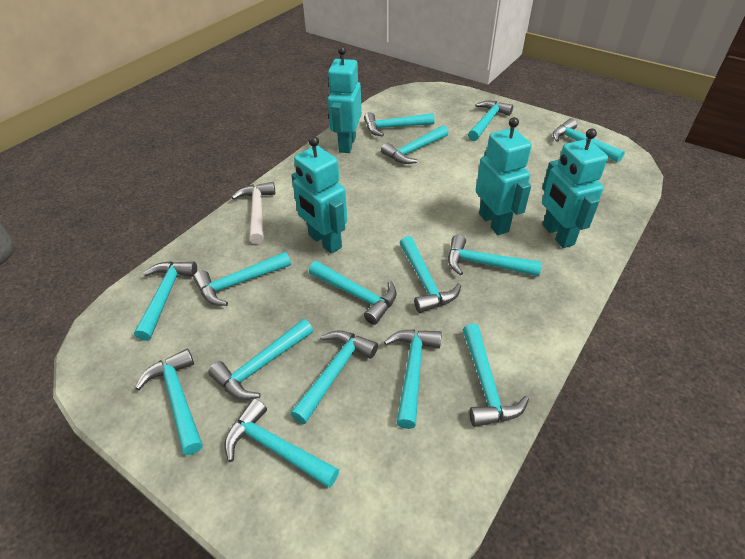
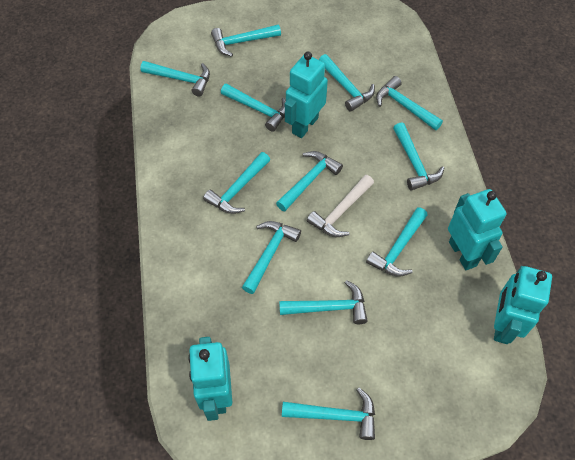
turquoise hammer: [134,261,197,341] [135,349,203,455] [193,252,291,306] [208,319,313,400] [224,398,339,488] [290,330,378,424] [309,261,397,325] [364,112,435,137] [381,125,449,164] [384,329,442,429] [400,236,461,313] [448,235,542,276] [463,324,529,427] [468,101,513,141] [553,118,625,162] = 15 -> [140,61,210,97] [203,152,270,214] [211,24,281,57] [221,83,286,132] [242,221,301,294] [276,151,343,211] [279,280,368,324] [282,387,375,440] [319,54,375,112] [366,207,428,277] [376,76,443,130] [393,122,444,191] = 12

